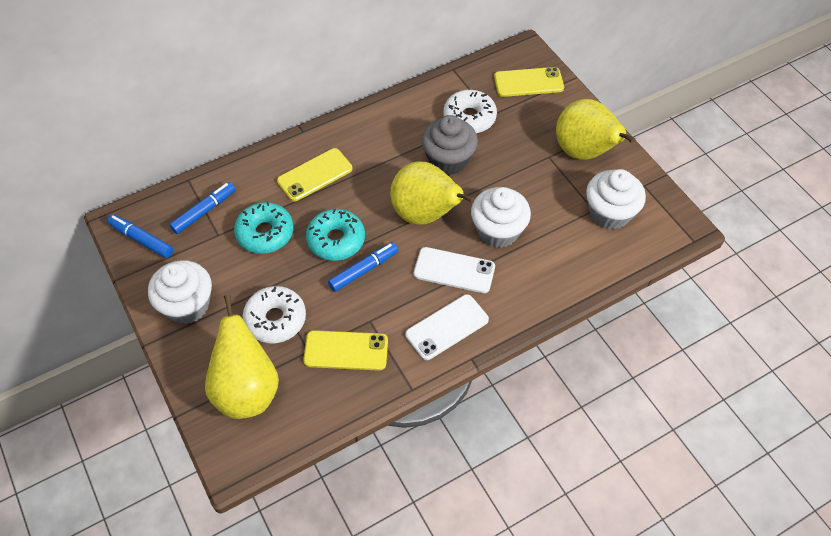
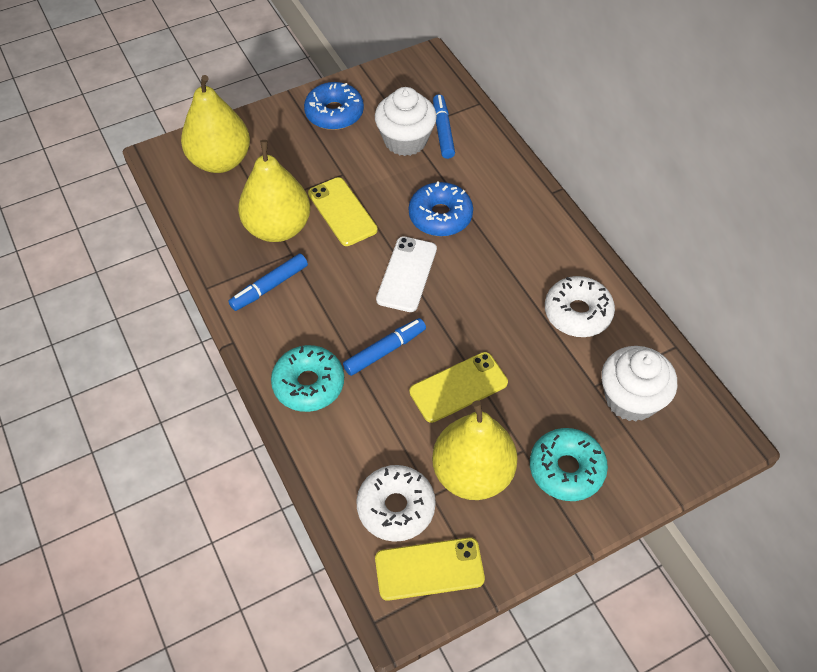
blue donut: none = 0 -> [304,82,364,130] [409,181,473,236] = 2
grey cupcake: [421,115,478,175] = 1 -> none = 0
white cupcake: [148,260,212,324] [471,187,531,248] [586,169,646,230] = 3 -> [375,87,437,156] [601,346,677,422] = 2
white phone: [405,294,489,360] [414,247,495,293] = 2 -> [376,236,437,312] = 1

